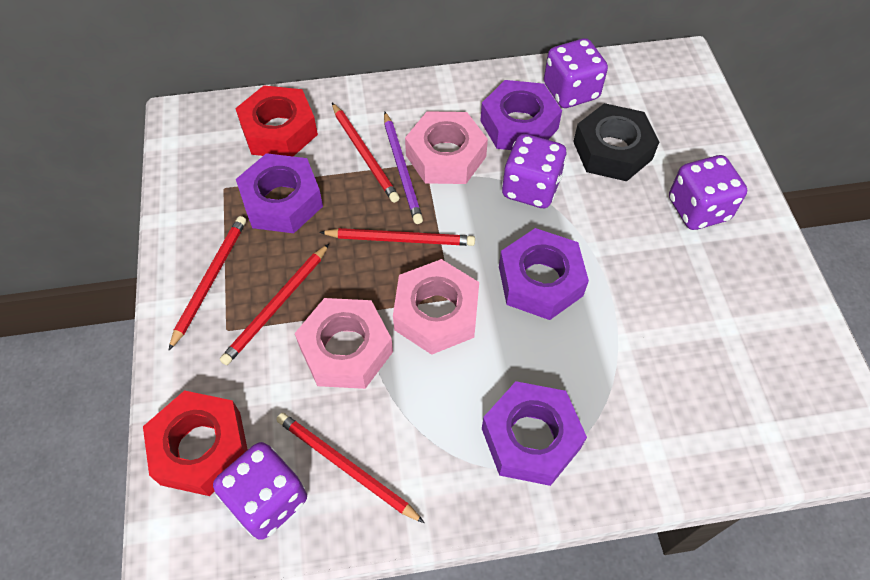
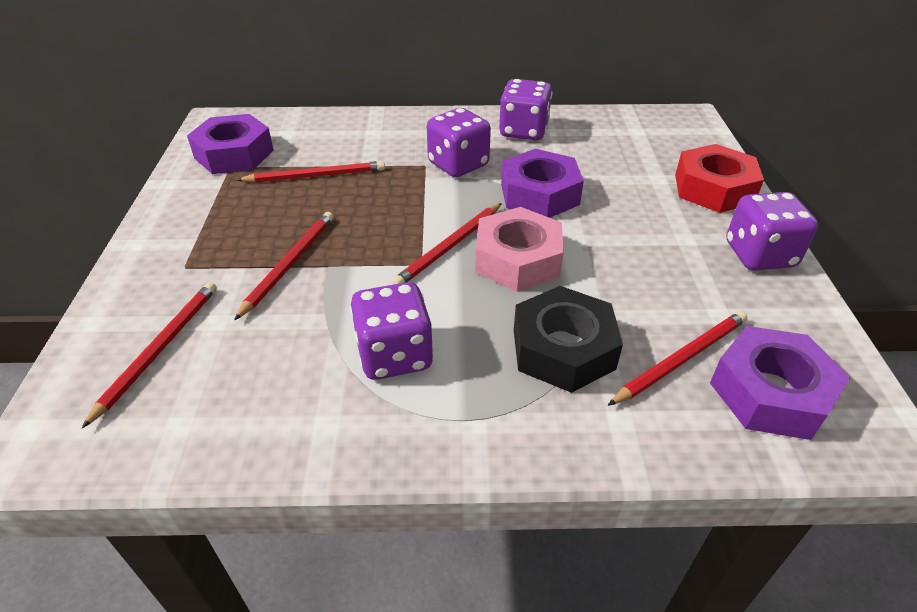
pink nut: [295,298,393,389] [393,259,479,355] [405,111,488,184] = 3 -> [475,207,564,292] = 1
purple nut: [236,153,323,233] [480,80,562,150] [482,381,587,486] [499,228,589,320] = 4 -> [187,114,274,174] [501,149,584,218] [710,326,850,440] = 3
purple pencil: [384,112,423,224] = 1 -> none = 0
red nut: [143,390,248,496] [235,85,318,156] = 2 -> [675,144,764,213] = 1

